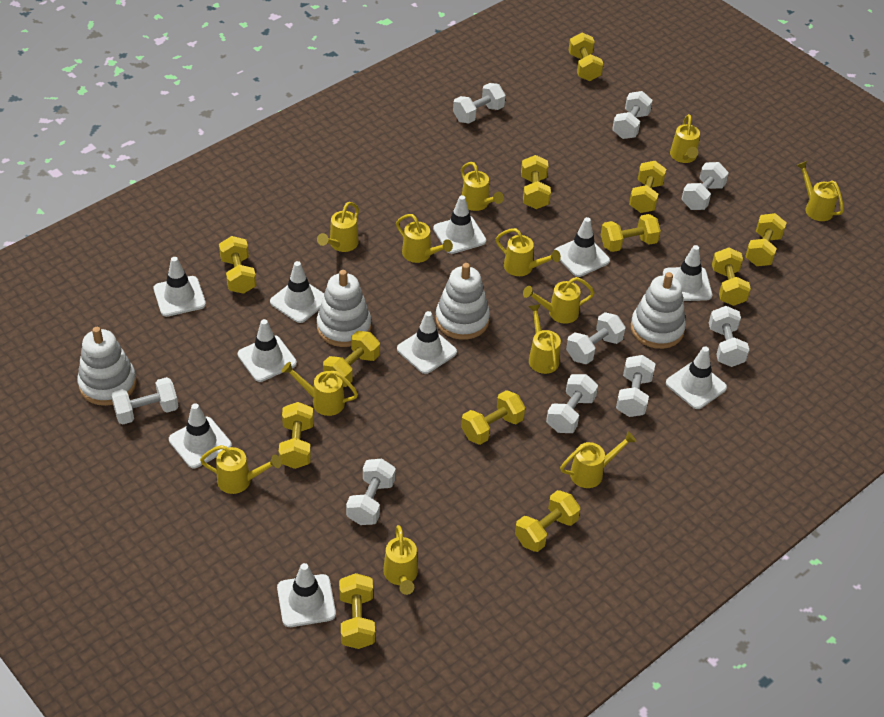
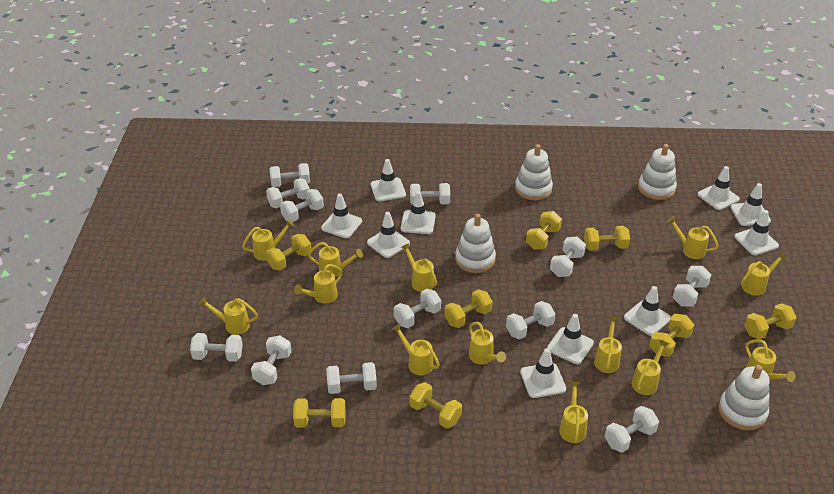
white dumbbell: [111,377,178,425] [346,459,396,525] [453,83,506,124] [546,374,598,433] [566,312,625,364] [612,91,653,139] [616,355,655,417] [682,162,729,210] [709,306,749,367] = 9 -> [190,333,243,362] [251,335,292,385] [266,178,310,208] [270,163,310,187] [280,189,324,222] [326,362,377,394] [394,289,441,328] [410,183,450,204] [506,301,555,340] [550,237,586,277] [605,406,659,453] [672,266,712,307] = 12
yellow dumbbell: [219,236,256,294] [279,402,314,469] [323,331,380,387] [339,573,375,649] [461,390,525,445] [515,490,580,552] [521,155,551,209] [569,33,603,81] [601,214,661,252] [629,161,666,213] [712,247,751,306] [745,213,787,266] = 12 -> [266,234,311,270] [293,398,346,428] [409,382,462,429] [444,289,493,328] [526,211,562,250] [584,226,630,251] [649,314,694,357] [744,303,797,339] = 8
yellow watering can: [200,445,281,494] [282,362,358,416] [317,202,359,252] [383,525,418,595] [396,214,453,263] [461,162,504,211] [496,228,561,276] [523,277,595,324] [528,304,561,374] [560,431,636,488] [670,114,700,163] [796,161,844,221] = 12 -> [198,297,258,335] [242,219,294,261] [294,264,343,303] [308,242,363,277] [392,324,440,375] [401,243,437,292] [469,322,506,365] [559,381,588,443] [594,316,622,373] [632,339,669,395] [667,216,719,259] [741,251,787,296] [745,339,796,382] = 13

